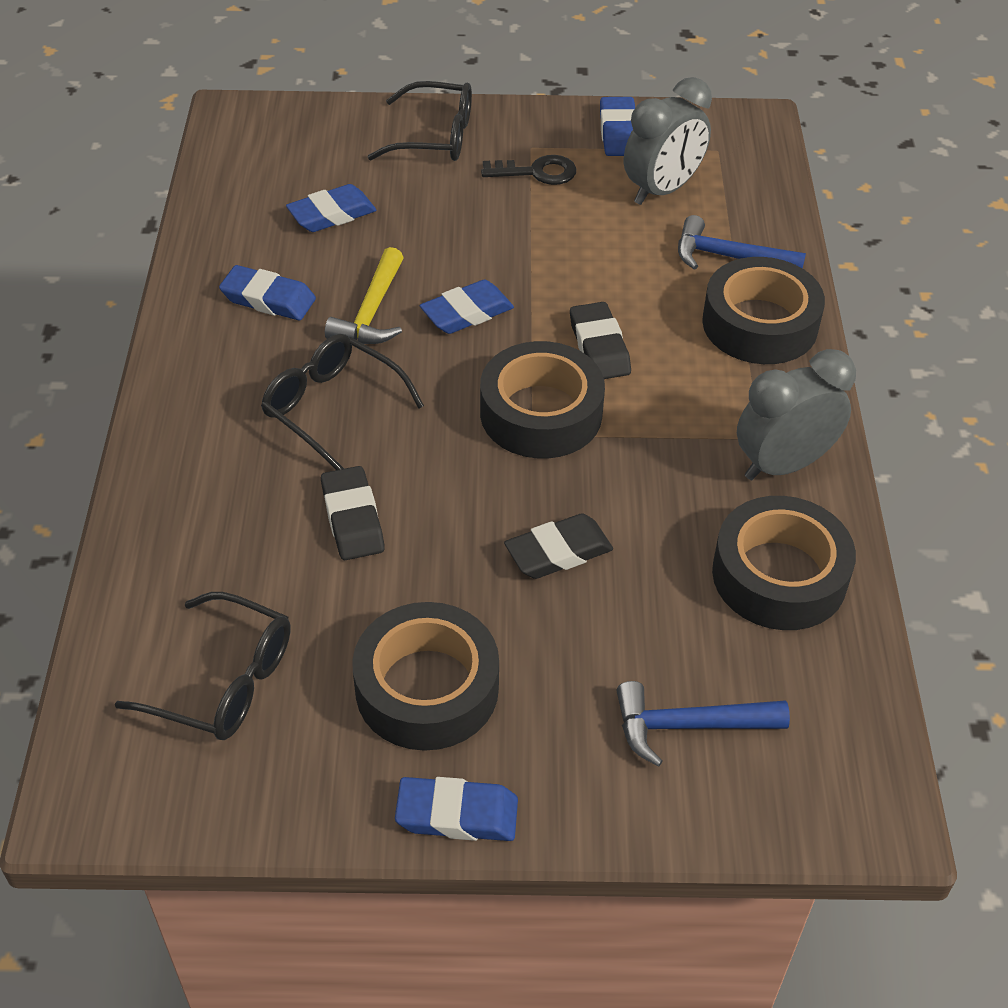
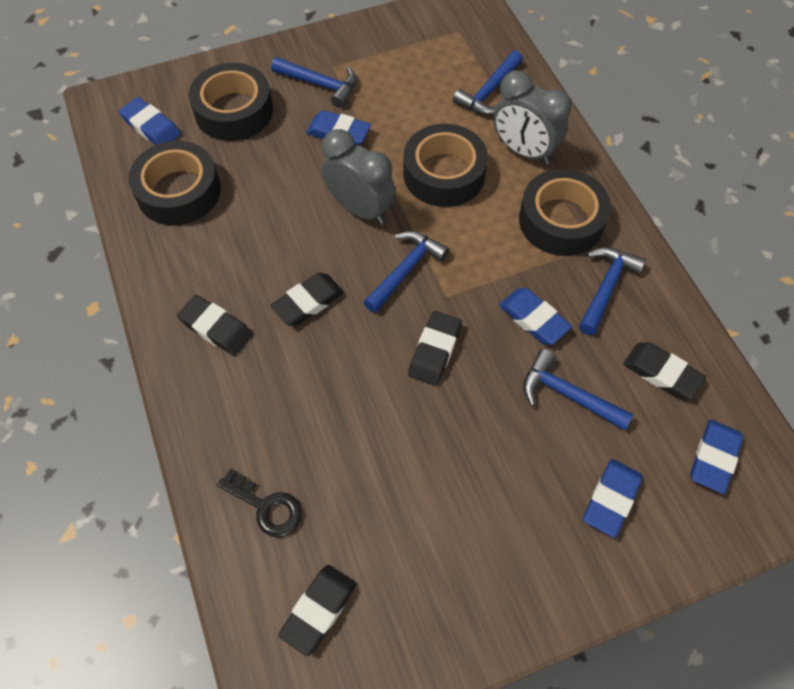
black eraser: [321,466,385,560] [504,514,613,579] [570,302,631,379] = 3 -> [177,295,253,356] [270,273,344,326] [278,565,356,656] [408,311,462,386] [623,342,706,400] = 5
black glasses: [115,592,291,740] [261,334,424,470] [368,81,472,161] = 3 -> none = 0
blue hammer: [617,681,790,767] [678,215,806,270] = 2 -> [271,57,357,108] [363,231,449,313] [453,50,523,115] [523,349,634,431] [579,247,646,335] = 5
yellow hammer: [325,247,404,344] = 1 -> none = 0

